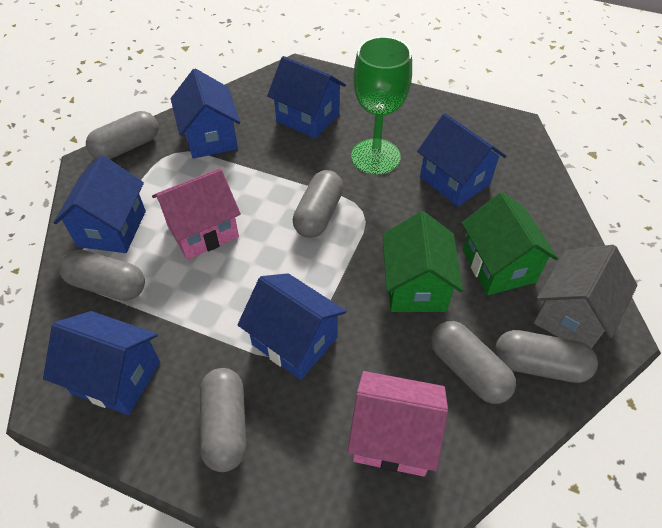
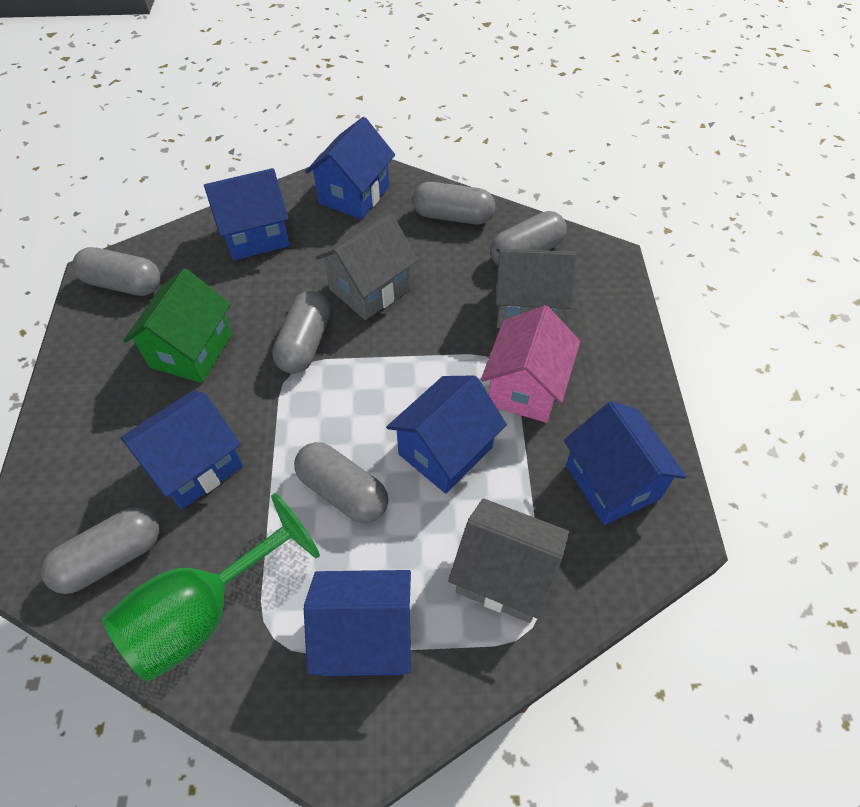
green house: [383,211,463,312] [462,192,558,295] = 2 -> [123,268,232,383] = 1
grey house: [533,245,638,348] = 1 -> [316,214,418,320] [448,498,569,623] [496,248,577,328] = 3
pink house: [152,168,241,260] [347,371,448,476] = 2 -> [481,305,580,423] = 1

